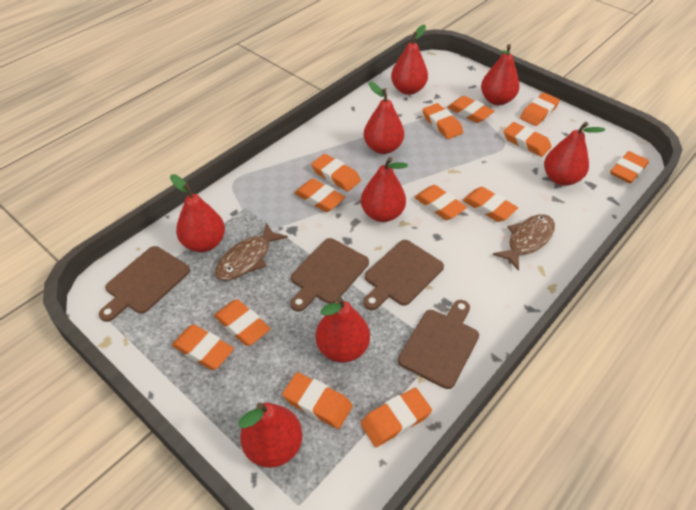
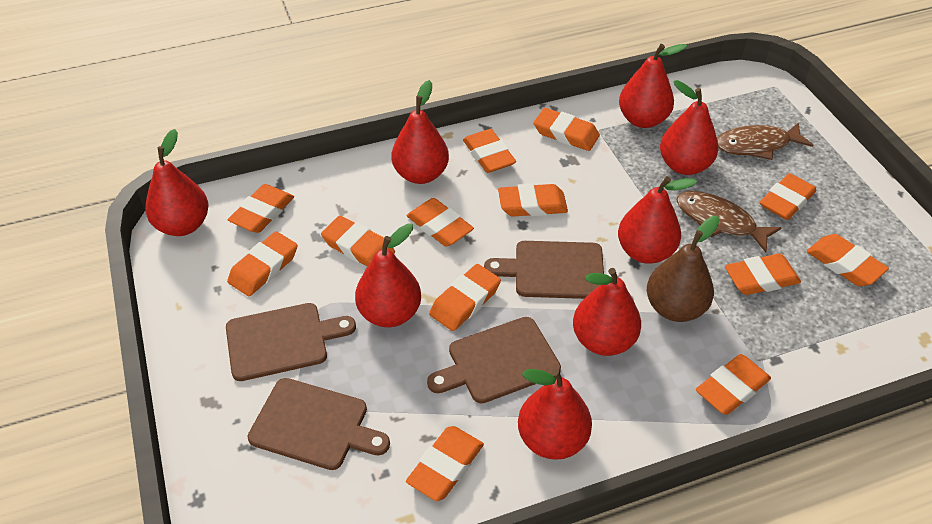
brown pear: none = 0 -> [647,216,720,322] = 1

